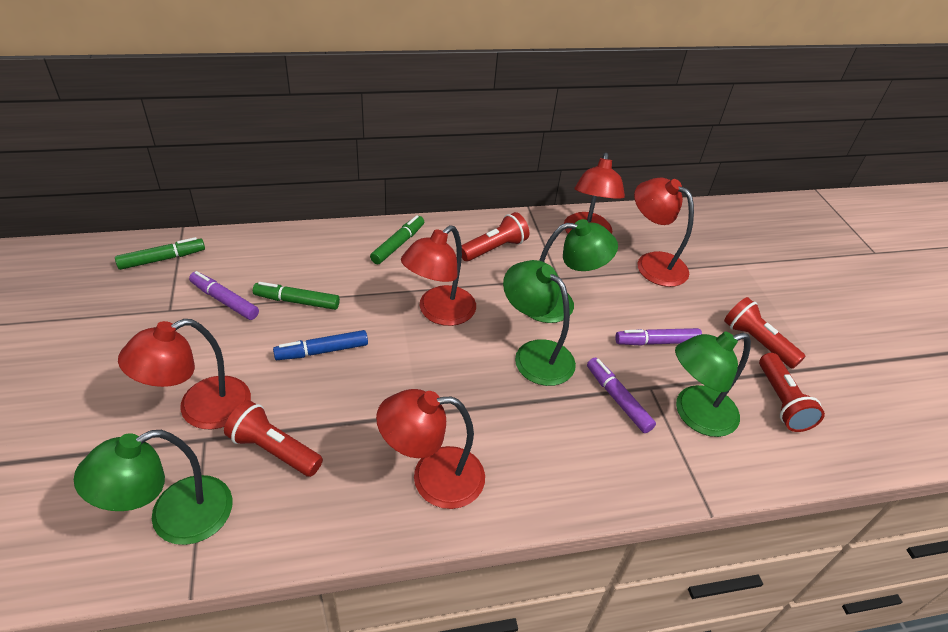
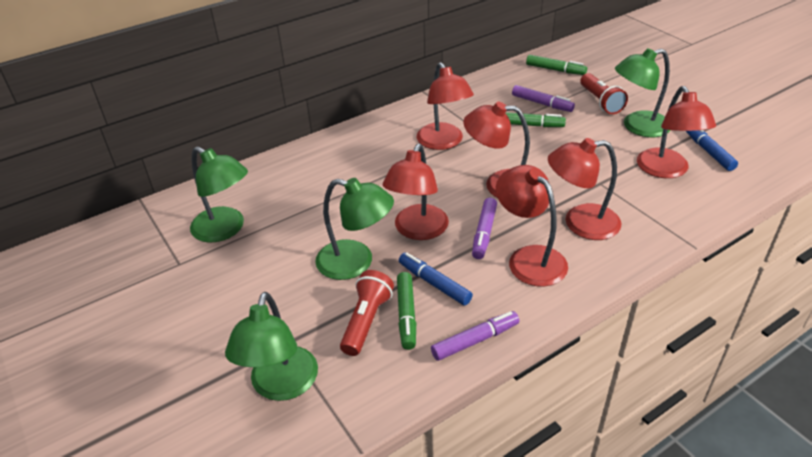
blue marker: [273,330,368,360] = 1 -> [399,253,473,306] [686,130,738,171] = 2
red flashlight: [224,400,323,477] [462,212,529,261] [724,297,806,369] [759,353,825,432] = 4 -> [340,270,394,356] [580,73,628,114] = 2
red lamp: [118,319,251,430] [376,389,485,509] [401,225,476,326] [564,153,625,234] [634,177,694,287] = 5 -> [383,144,449,240] [417,62,474,150] [463,102,530,197] [496,165,568,287] [548,138,622,240] [637,86,716,178] = 6

